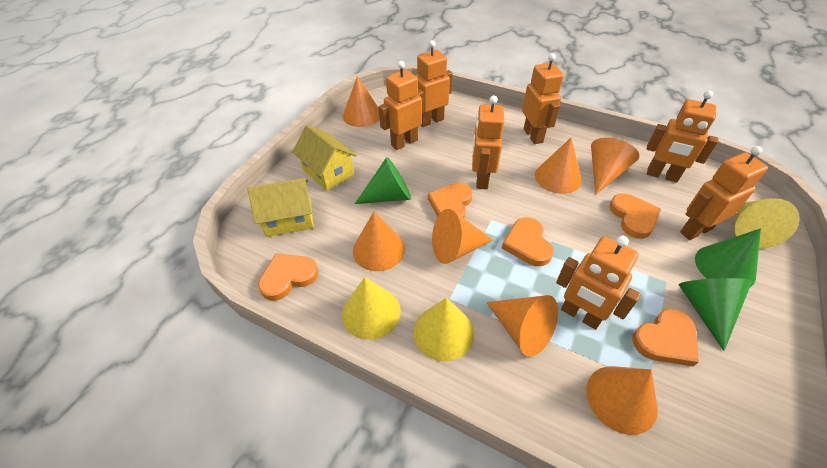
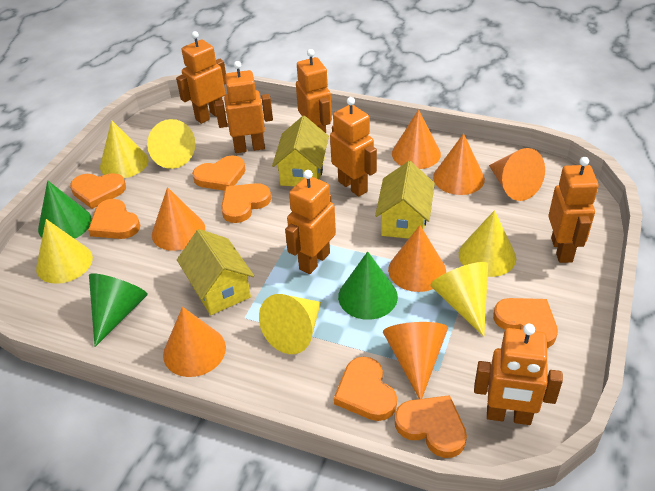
orange heart: [258,253,319,301] [428,183,472,219] [502,218,554,266] [609,193,661,239] [632,309,699,367] = 5 -> [70,173,126,209] [88,199,140,239] [192,155,246,191] [221,183,271,223] [334,357,397,421] [395,395,467,458] [493,298,558,348] = 7
yellow cone: [342,277,401,340] [413,298,474,362] [735,198,800,249] = 3 -> [36,219,93,284] [100,120,149,178] [147,119,195,169] [259,294,321,354] [430,262,488,337] [459,210,516,277] = 6
yellow house: [248,178,314,237] [292,125,357,191] = 2 -> [177,229,254,315] [272,116,329,186] [375,161,435,239] = 3

